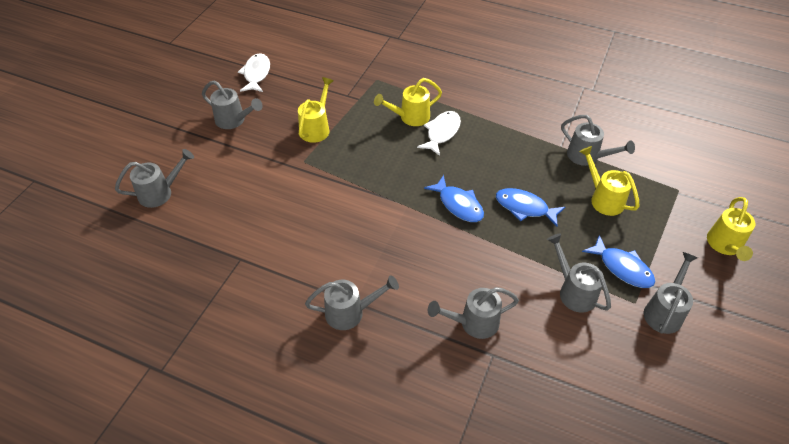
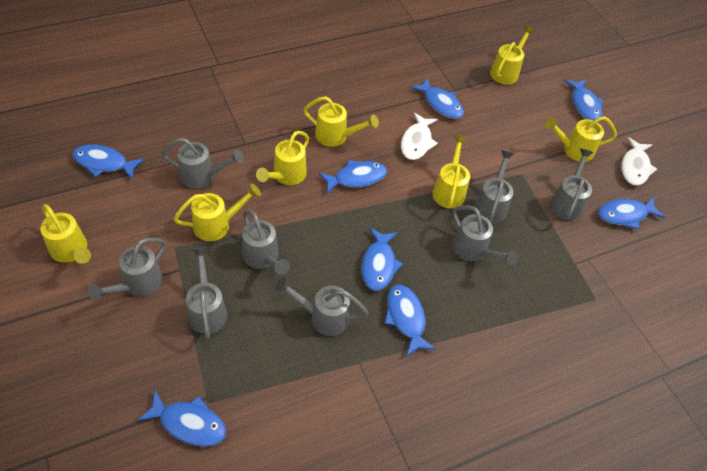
blue fish: [424,175,484,222] [496,188,565,227] [582,235,656,288] = 3 -> [72,144,144,179] [137,390,226,447] [319,160,387,194] [361,228,403,291] [384,285,436,356] [410,78,464,119] [564,79,603,121] [598,197,665,230] = 8
grey watering can: [115,149,194,208] [202,80,263,129] [305,275,399,330] [428,287,519,339] [547,234,611,312] [561,115,635,166] [643,252,698,334] = 7 -> [88,238,166,301] [162,138,244,188] [186,247,227,338] [242,210,290,275] [275,277,369,336] [452,205,518,265] [474,150,514,224] [550,149,593,220] = 8
yellow watering can: [298,77,334,143] [374,78,442,126] [579,146,640,216] [707,197,756,261] = 4 -> [40,204,91,264] [174,184,261,241] [256,131,309,185] [303,96,379,147] [432,135,470,209] [490,25,535,85] [545,116,617,162] = 7

